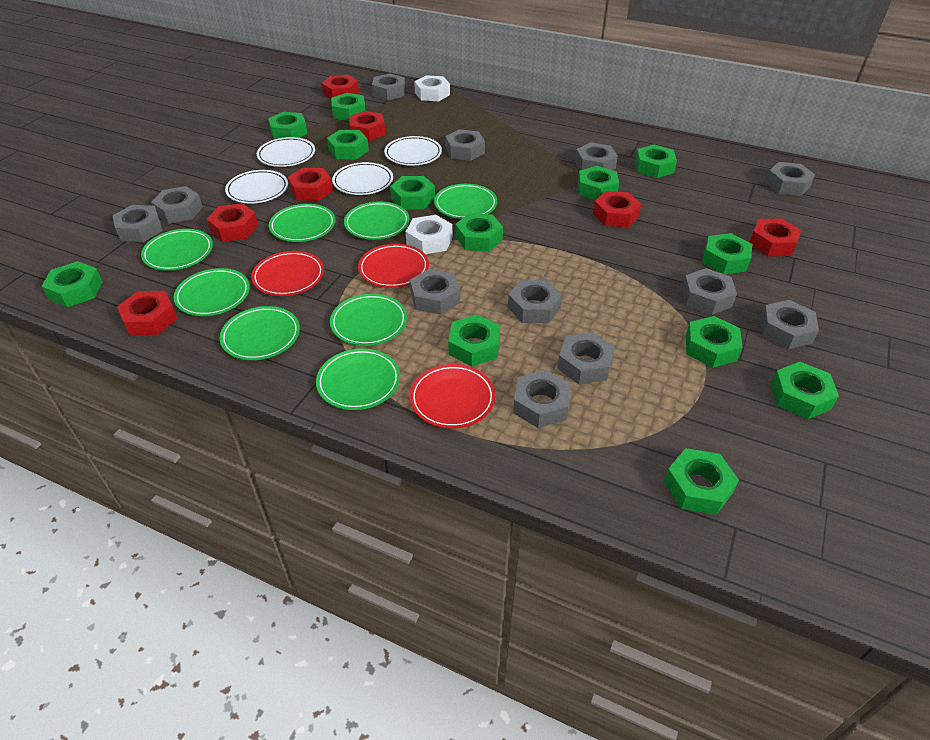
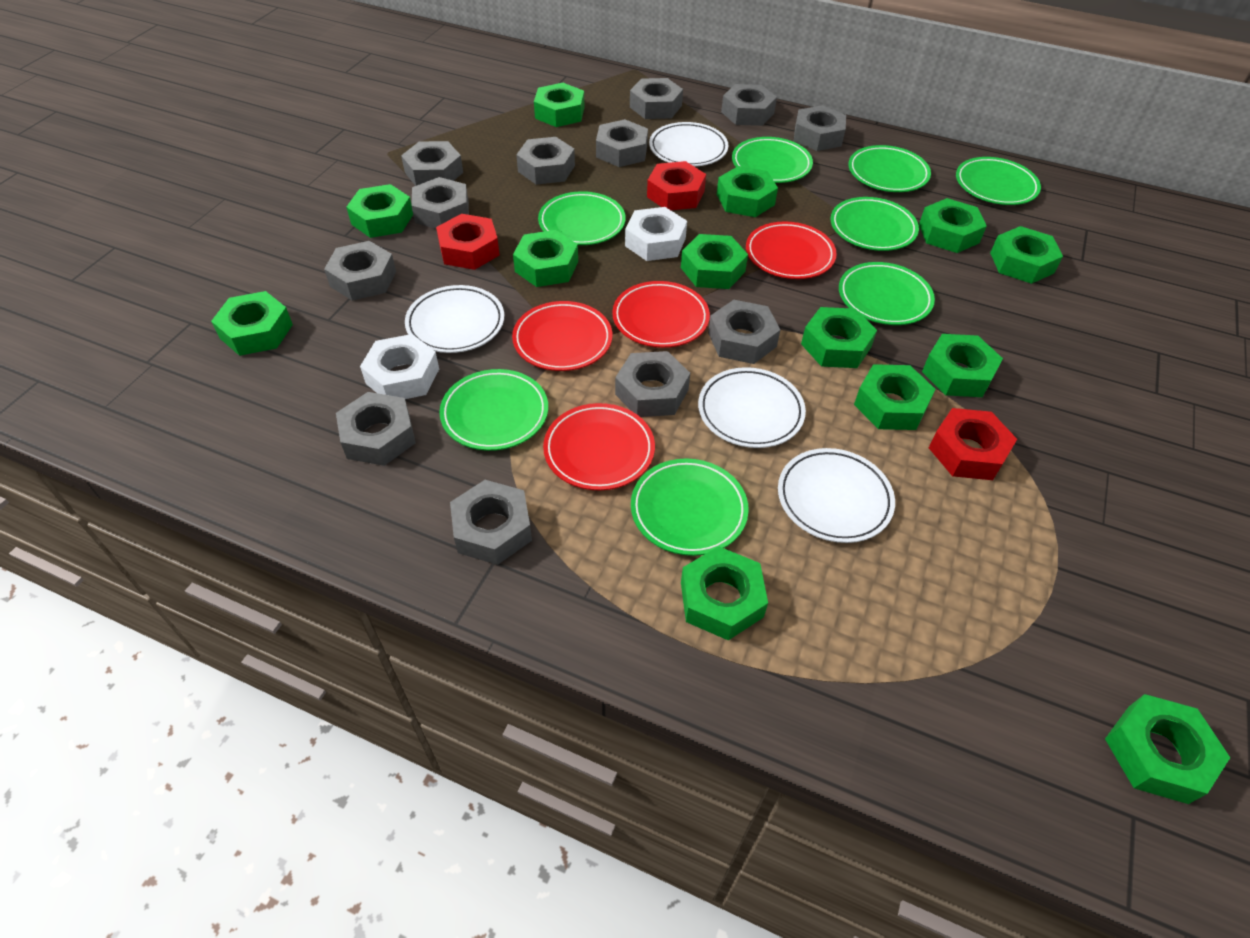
red nut: [117,291,177,336] [207,203,258,242] [288,168,333,201] [322,75,359,99] [349,111,385,141] [593,191,641,227] [750,219,801,256] = 7 -> [436,214,500,270] [647,161,706,210] [929,408,1017,480] = 3
red plate: [251,251,324,296] [358,244,429,288] [410,364,495,429] = 3 -> [512,301,612,371] [543,403,655,490] [612,281,710,348] [746,221,837,279] = 4

